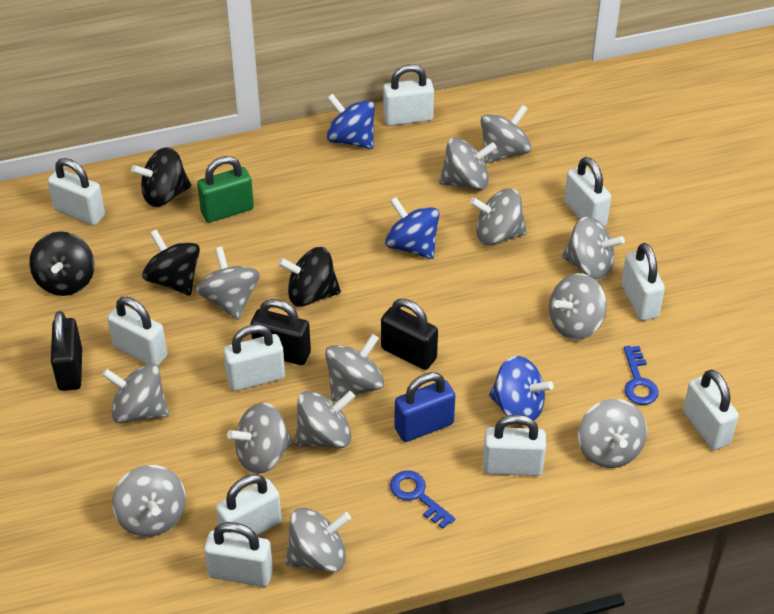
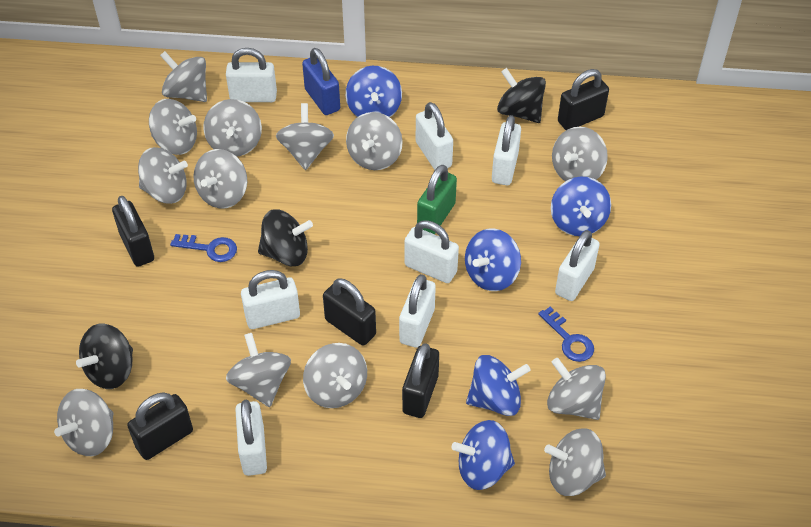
black padlock: [51,311,82,391] [250,299,311,365] [381,299,438,370] = 3 -> [112,196,154,267] [127,392,193,460] [323,278,376,346] [402,343,439,418] [558,69,609,130] = 5
black spinning top: [29,232,95,296] [131,147,191,207] [142,229,200,296] [278,247,341,307] = 4 -> [76,324,133,389] [258,209,313,266] [497,68,546,123] = 3
blue spinning top: [327,94,375,149] [385,197,440,259] [489,356,553,425] = 3 -> [346,66,402,117] [452,420,515,490] [465,229,521,291] [466,355,531,416] [551,177,611,236] = 5
white padlock: [48,158,105,226] [107,297,167,366] [204,522,273,587] [216,474,282,535] [223,324,285,391] [383,64,434,126] [483,414,546,476] [564,157,611,227] [621,243,665,321] [683,369,739,450] = 10 -> [226,48,277,102] [235,400,267,476] [241,270,300,329] [399,274,436,348] [405,220,459,283] [416,102,453,170] [492,115,521,185] [555,230,600,301] = 8

